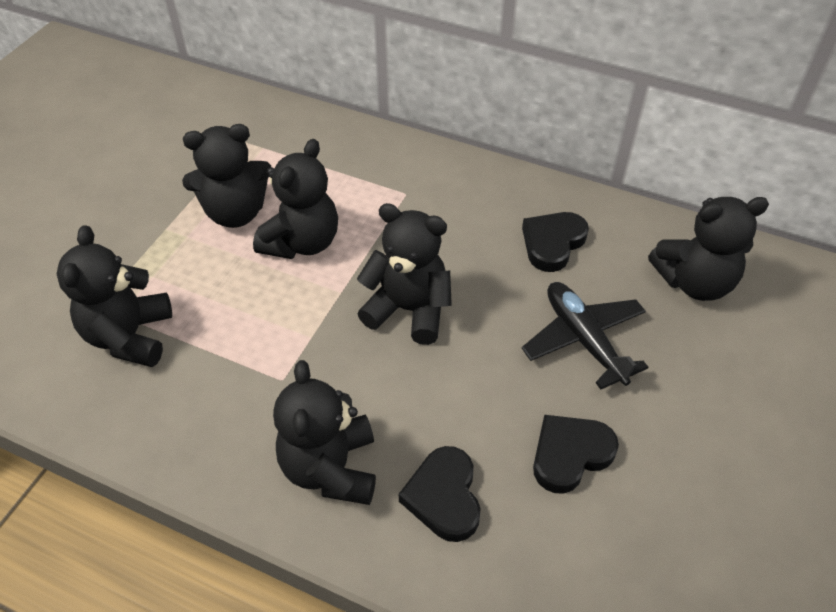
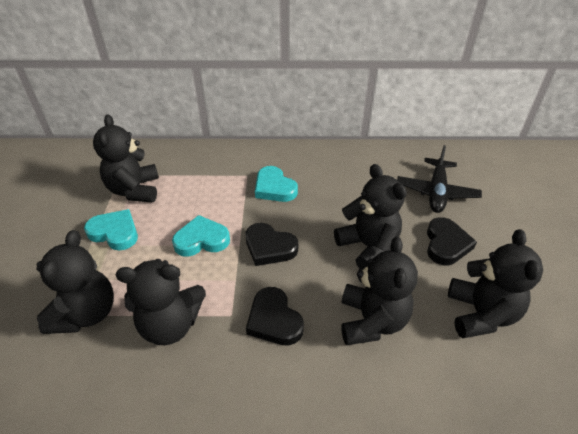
turquoise heart: none = 0 -> [84,209,138,250] [172,215,230,257] [255,166,298,202] = 3

